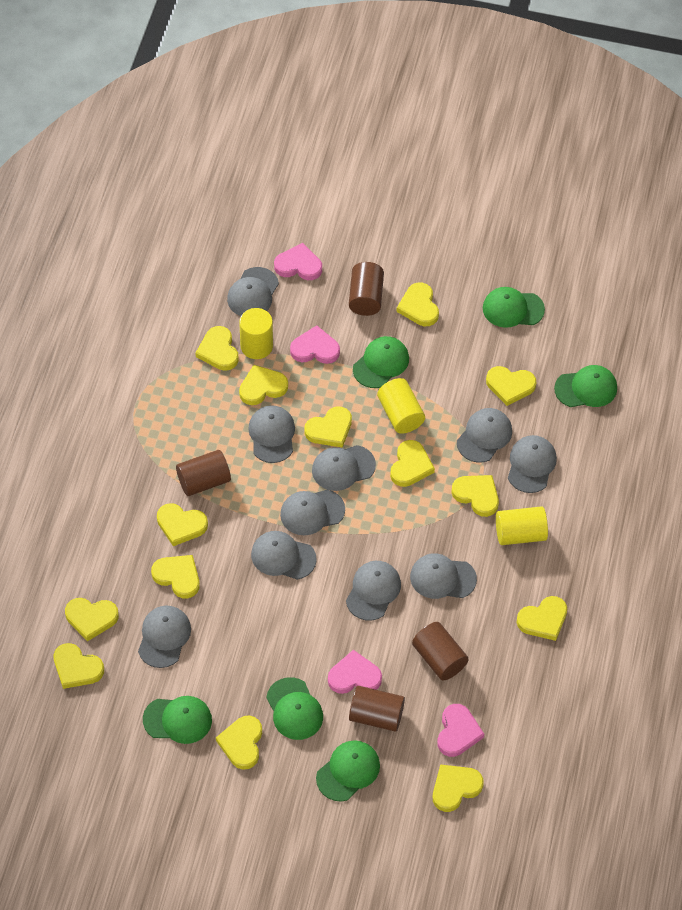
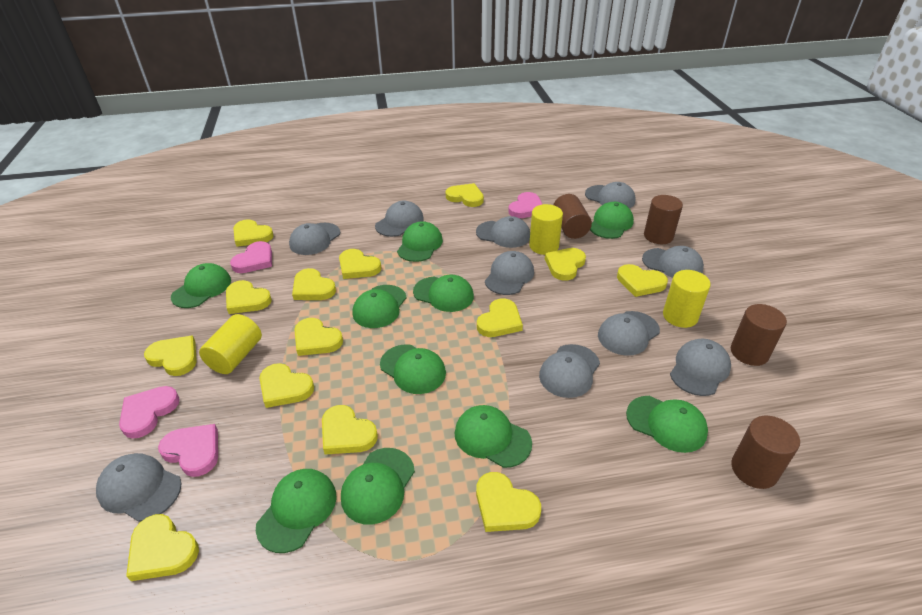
green cap: [143,696,212,744] [266,677,323,740] [316,740,380,801] [353,336,409,388] [483,287,545,328] [554,365,617,407] = 6 -> [171,263,231,308] [256,469,337,553] [341,448,415,525] [353,285,407,328] [380,344,446,394] [397,221,443,262] [413,275,474,312] [455,405,532,468] [590,202,634,239] [626,396,708,453] = 10

